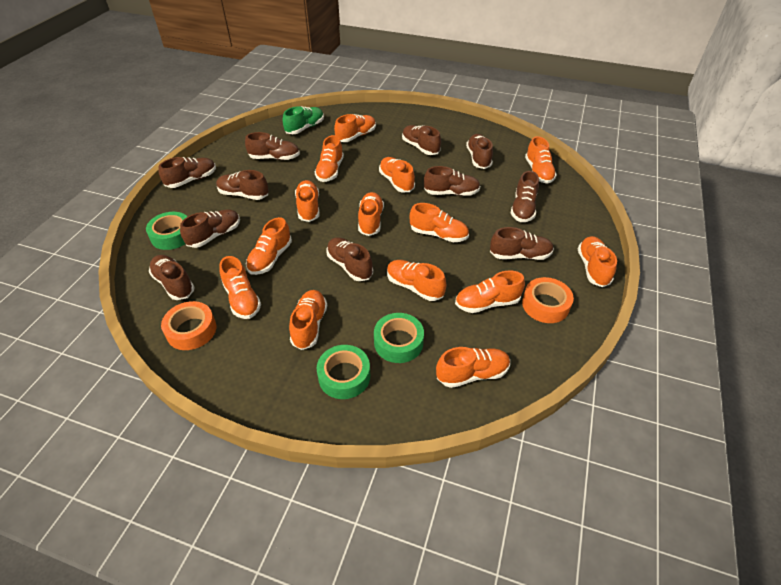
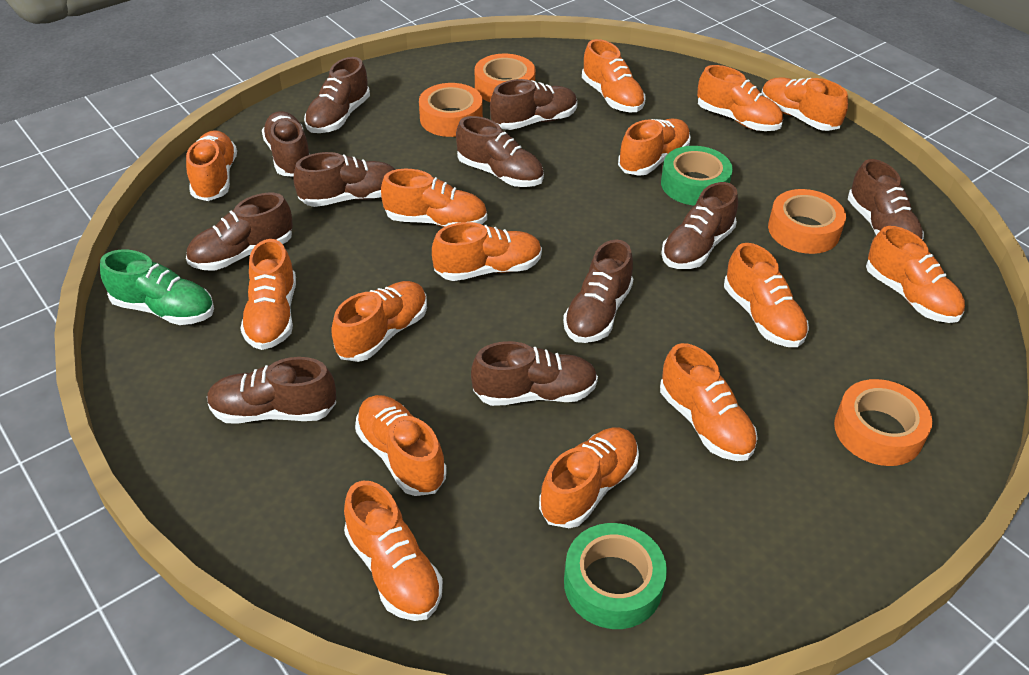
green tape: [146,212,187,250] [316,345,370,399] [374,313,424,363] = 3 -> [564,523,667,629] [661,146,733,206] = 2
orange shoe: [219,256,261,319] [246,217,292,275] [289,290,327,350] [295,180,320,222] [315,135,344,182] [334,114,376,142] [358,192,384,236] [379,157,415,192] [387,260,446,301] [410,203,469,242] [436,347,510,388] [455,270,525,313] [525,136,557,184] [578,236,617,287] = 14 -> [186,130,237,201] [240,239,296,350] [331,281,427,362] [344,481,443,621] [355,395,447,496] [381,169,487,227] [432,222,542,281] [539,428,639,528] [582,39,645,112] [618,119,691,176] [660,343,758,461] [697,65,783,131] [724,243,809,347] [761,77,848,131] [866,226,965,323] = 15
orange tape: [161,301,216,350] [522,277,574,323] = 2 -> [419,83,483,137] [475,54,535,102] [768,189,846,254] [834,379,932,466] = 4

